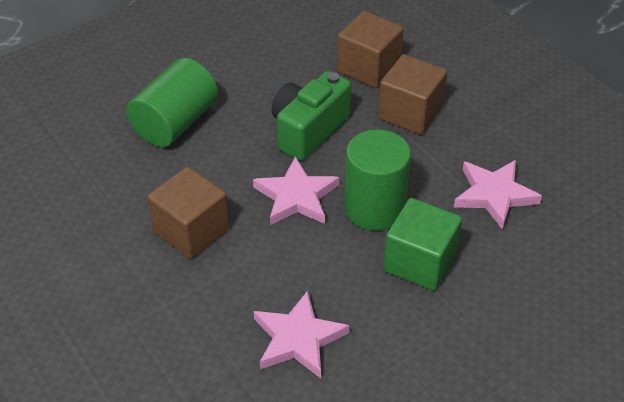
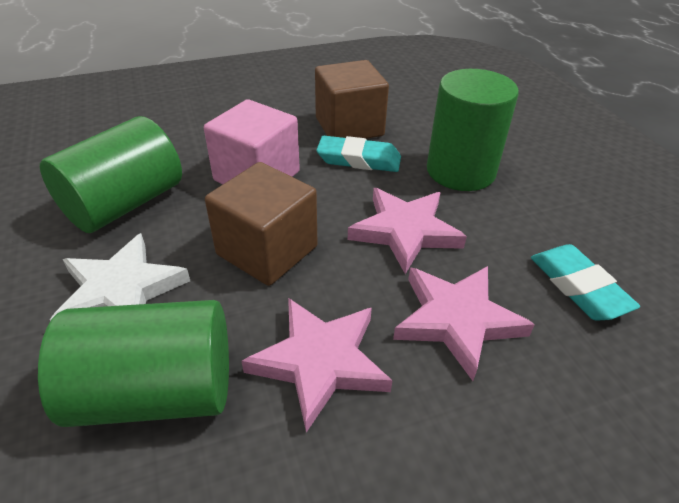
brown cube: [147,166,229,259] [337,11,404,88] [378,54,448,135] = 3 -> [205,162,317,286] [315,60,389,139] = 2
green camera: [271,71,351,161] = 1 -> none = 0
green cube: [383,198,462,291] = 1 -> none = 0
green cylinder: [126,58,218,147] [344,129,411,231] = 2 -> [38,300,229,427] [40,116,182,233] [427,69,519,191] = 3
pink cube: none = 0 -> [204,99,300,184] = 1
turquoise eraser: none = 0 -> [316,136,401,172] [531,244,640,321] = 2
white star: none = 0 -> [50,233,190,321] = 1

